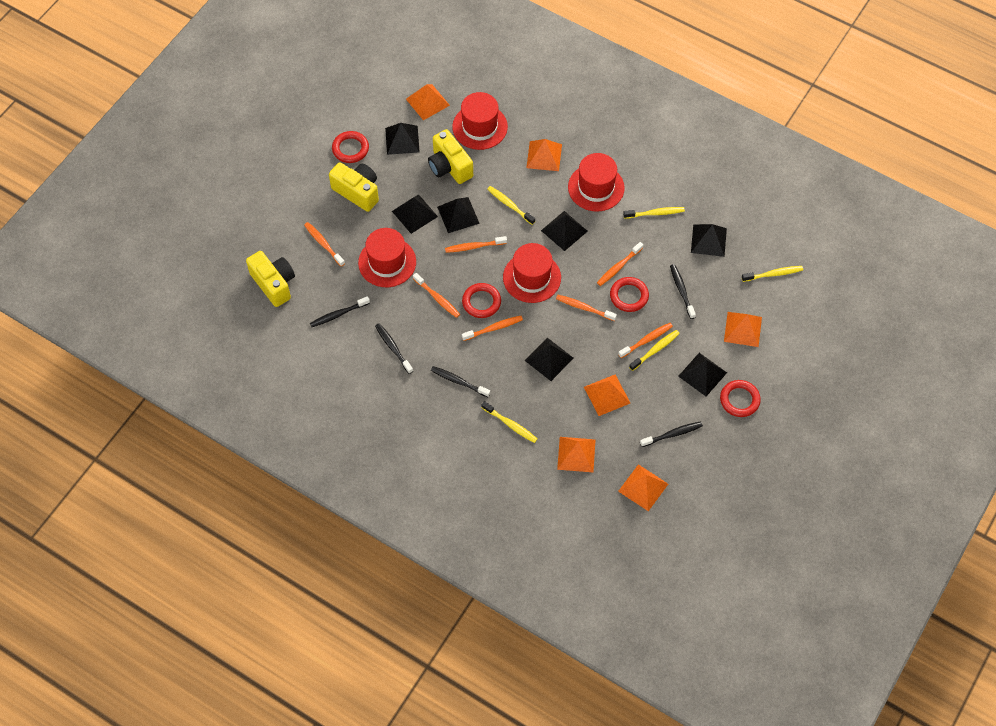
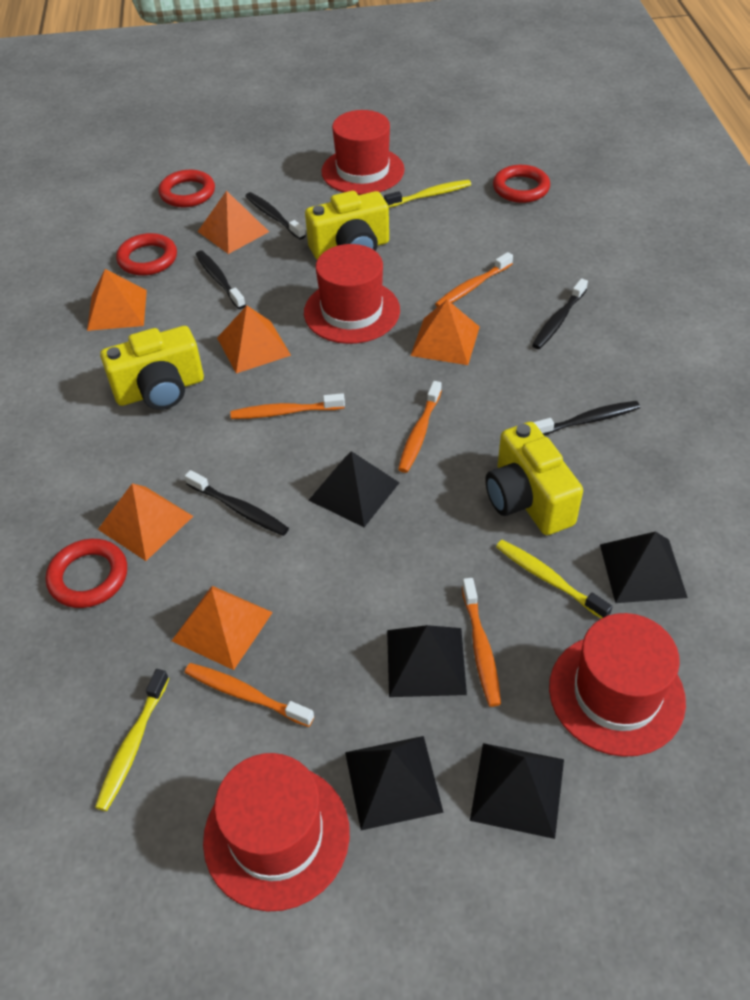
black pyramid: [385,123,420,155] [392,194,438,234] [437,197,480,233] [525,338,573,381] [541,211,588,251] [678,353,727,396] [691,224,727,257] = 7 -> [309,451,400,527] [345,736,444,830] [387,625,467,697] [470,743,564,839] [600,531,688,603] = 5
orange toothbrush: [304,222,345,267] [413,273,460,318] [445,236,507,253] [462,316,523,341] [556,295,617,321] [597,242,643,286] [618,323,673,358] = 7 -> [185,663,314,727] [230,393,345,419] [398,381,442,473] [435,252,513,307] [462,578,501,707] = 5
yellow toothbrush: [482,401,537,443] [487,186,535,225] [623,207,685,219] [629,330,680,371] [742,266,803,282] = 5 -> [95,669,169,811] [384,180,471,208] [496,540,613,619] = 3

